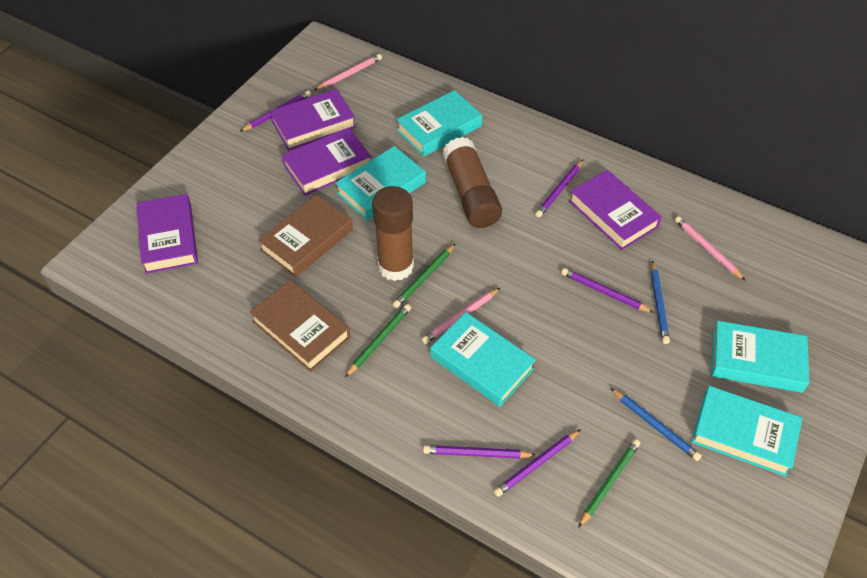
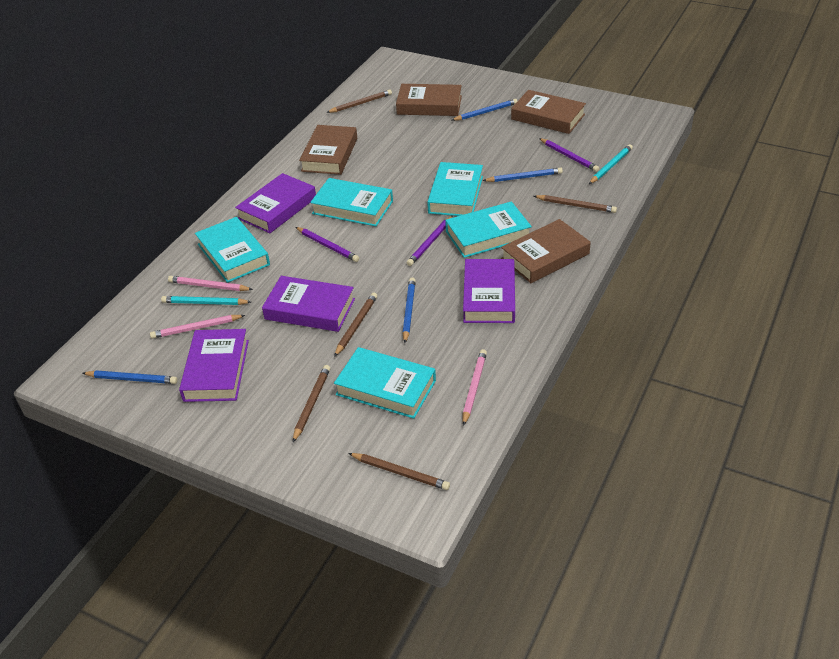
blue pencil: [610,388,702,461] [651,260,670,344] = 2 -> [82,370,177,384] [402,277,416,343] [452,99,517,121] [482,168,563,182] = 4
brown book: [250,280,351,372] [258,194,353,277] = 2 -> [299,125,357,175] [396,84,462,116] [501,219,591,283] [511,90,586,134] = 4
brown glue stick: [372,186,414,281] [442,137,502,228] = 2 -> none = 0
brown pencil: none = 0 -> [293,365,330,442] [326,90,392,113] [334,293,378,357] [348,453,450,490] [534,195,617,213] = 5
green pencil: [345,304,411,377] [393,243,456,308] [578,439,640,528] = 3 -> none = 0
purple pencil: [240,90,311,132] [423,445,536,459] [494,429,581,497] [535,160,583,218] [561,268,654,313] = 5 -> [295,227,359,262] [407,215,453,266] [539,138,599,172] = 3
turquoise pencil: none = 0 -> [161,296,251,305] [589,144,633,184] = 2

